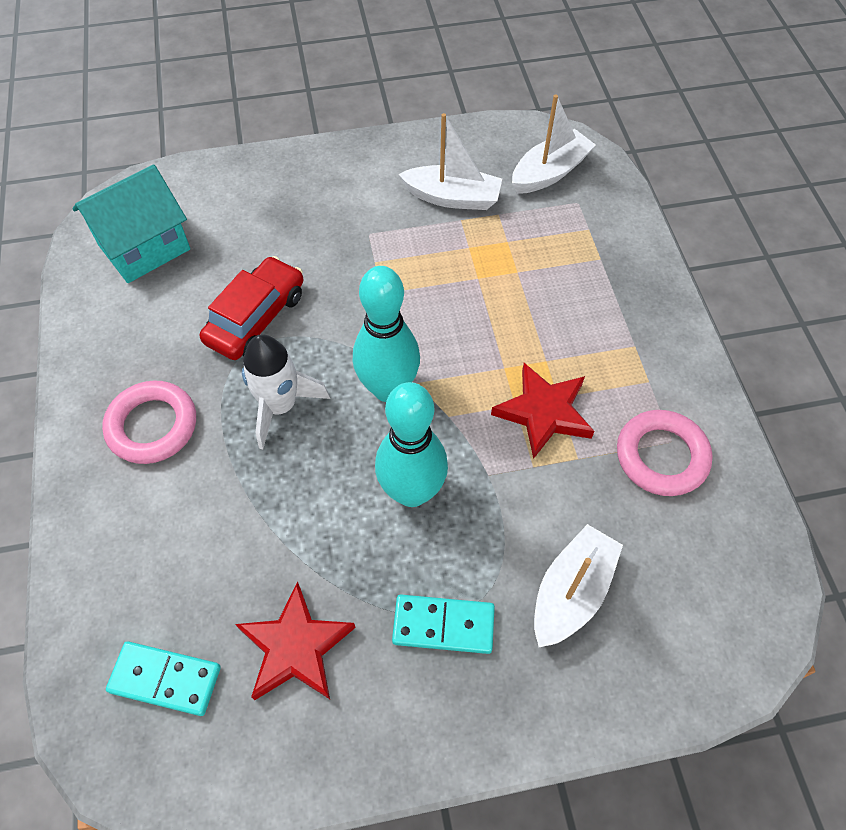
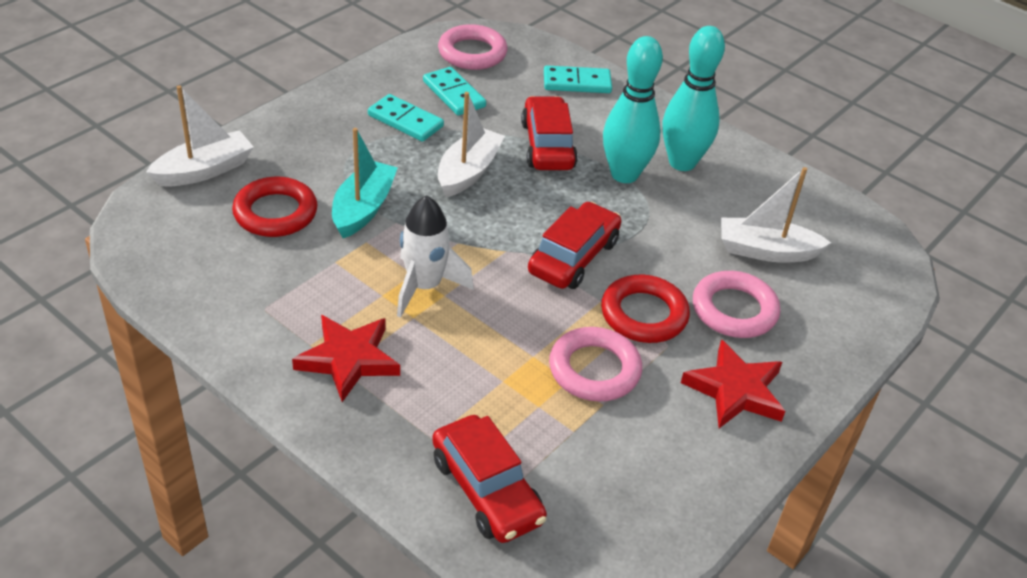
pink ring: [102,381,196,464] [617,410,713,496] = 2 -> [438,24,507,70] [549,327,642,402] [693,271,780,338] = 3
red car: [200,256,303,360] = 1 -> [432,415,547,543] [521,96,578,170] [528,201,621,289] = 3
red ring: none = 0 -> [232,177,317,237] [601,275,690,343] = 2
turquoise boat: none = 0 -> [332,128,398,238] = 1
turquoise domino: [106,642,221,716] [392,595,495,654] = 2 -> [368,94,444,142] [423,67,486,116] [544,65,612,93] = 3
turquoise house: [73,164,190,283] = 1 -> none = 0

